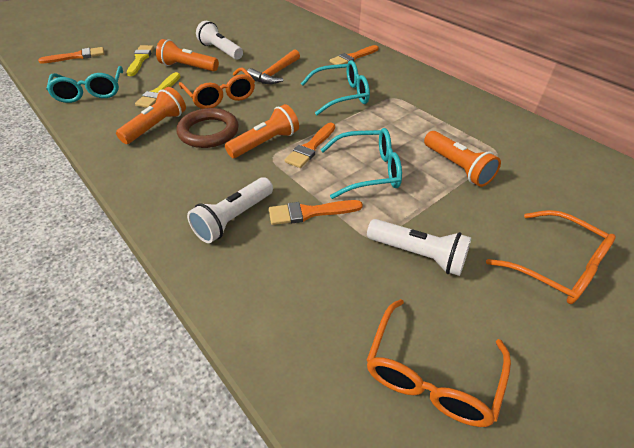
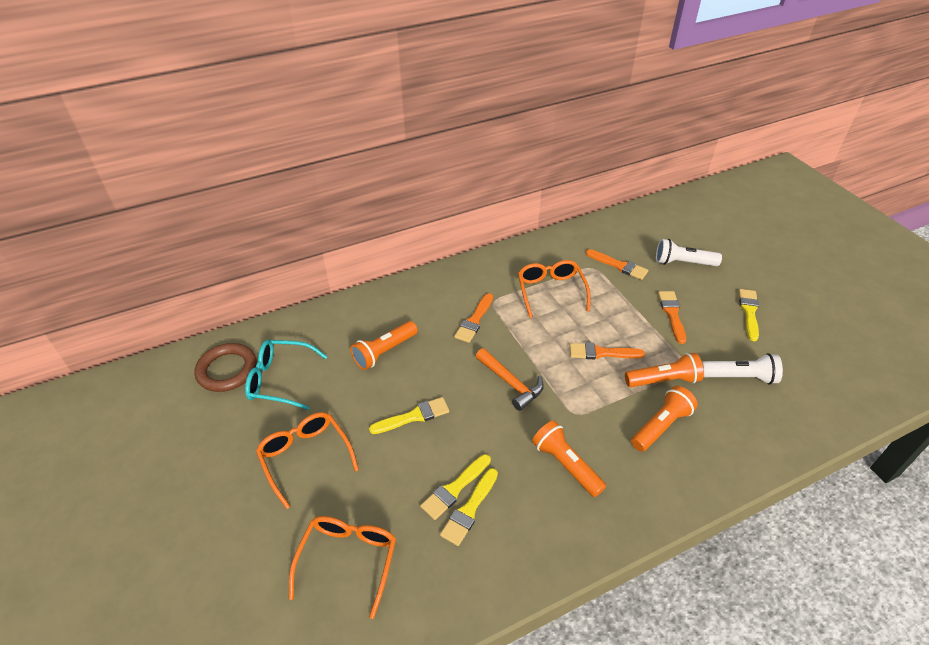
turquoise glasses: [46,66,123,103] [301,60,370,115] [321,128,402,199] = 3 -> [245,340,327,410] = 1
white flashlight: [187,177,273,243] [196,21,243,60] [367,219,472,276] = 3 -> [656,239,722,266] [702,353,783,385] = 2
yellow brush: [127,45,154,76] [135,72,181,108] = 2 -> [369,397,449,434] [420,454,491,520] [440,468,498,546] [739,289,759,341] = 4

